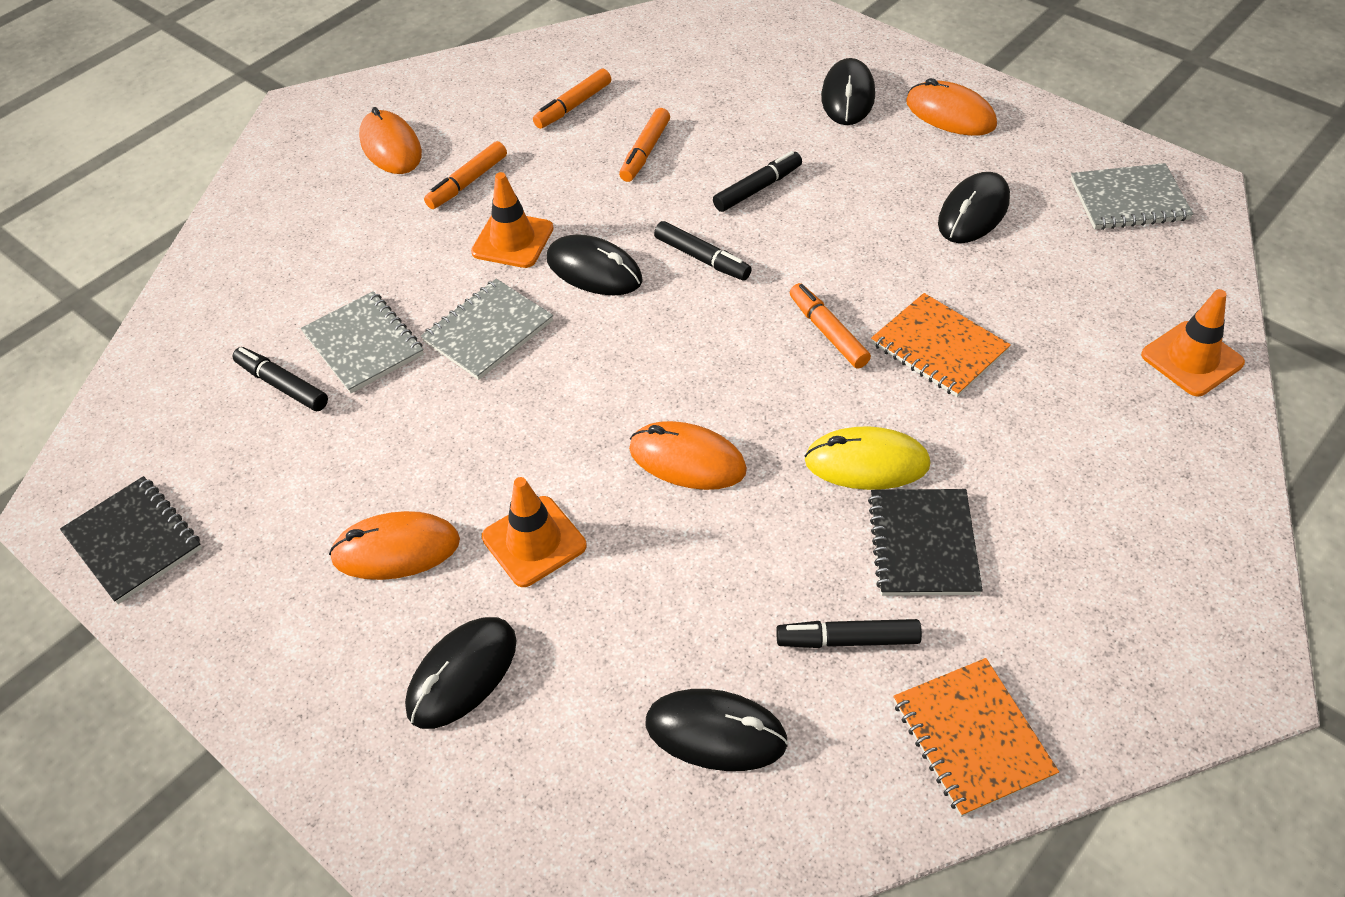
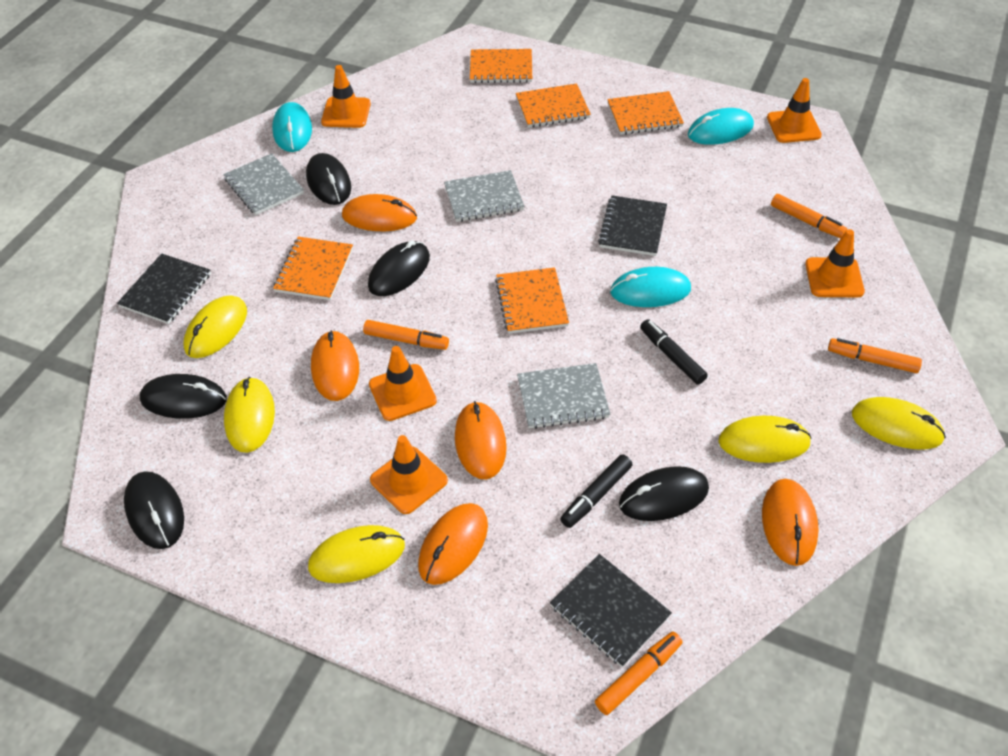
black marker: [232,347,328,411] [654,221,752,281] [713,151,802,212] [776,619,922,648] = 4 -> [560,454,632,528] [640,319,708,385] = 2
black notebook: [60,476,202,604] [868,489,983,596] = 2 -> [117,253,211,324] [550,554,672,667] [598,196,667,256] = 3
orange mouse: [329,511,460,580] [359,107,422,174] [629,421,747,490] [906,78,997,136] = 4 -> [311,330,359,401] [342,194,417,231] [418,503,488,585] [455,401,507,480] [762,479,819,566] = 5
orange notebook: [871,293,1011,397] [893,658,1059,817] = 2 -> [273,237,353,300] [470,49,532,83] [495,267,569,334] [516,83,591,128] [607,91,684,135] = 5
orange traffic cone: [471,172,553,268] [482,477,587,587] [1141,289,1245,397] = 3 -> [321,65,371,128] [369,346,437,421] [370,435,448,514] [767,78,822,143] [805,229,865,298] = 5
turquoise mouse: none = 0 -> [272,102,312,152] [610,267,691,307] [688,108,754,145] = 3
yellow mouse: [804,426,931,490] = 1 -> [184,295,247,358] [224,377,275,453] [308,525,405,583] [718,416,811,463] [852,397,946,449] = 5

